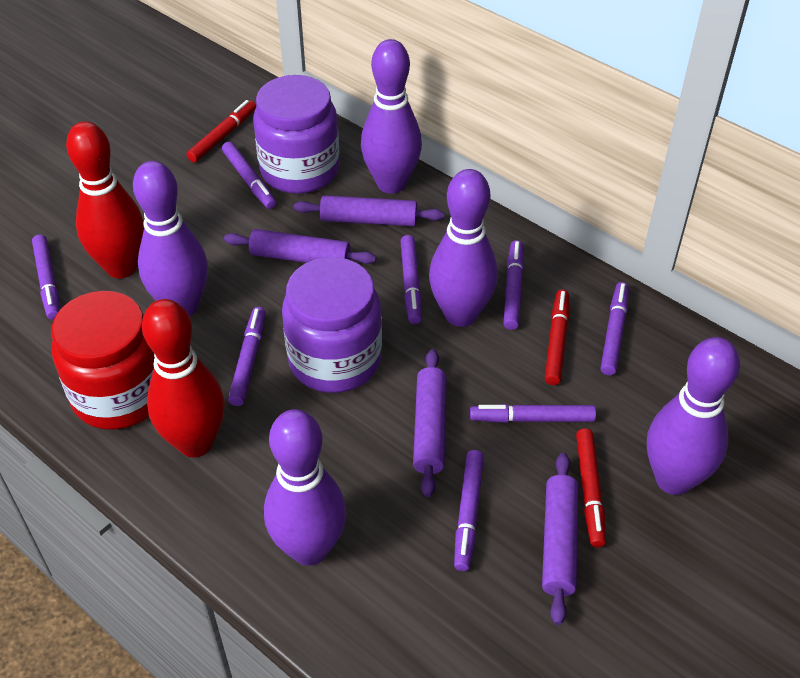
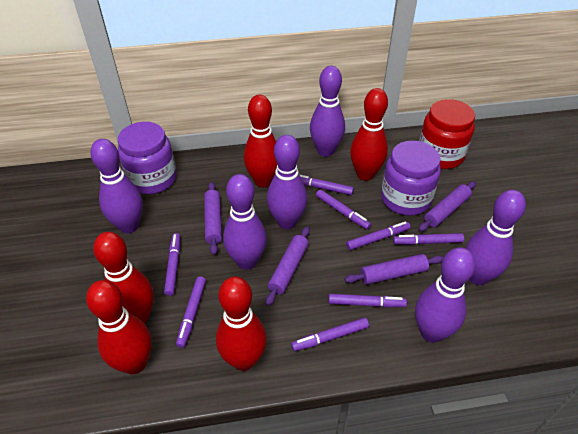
purple bowling pin: [133,161,208,317] [264,409,346,566] [361,39,422,194] [429,169,498,327] [647,337,740,495] = 5 -> [90,139,143,233] [223,174,267,270] [267,135,307,229] [310,66,345,157] [415,247,476,343] [465,190,526,285] = 6
red bowling pin: [66,121,144,278] [142,299,225,457] = 2 -> [86,280,152,374] [93,232,154,323] [216,276,267,371] [244,95,277,187] [350,88,388,181] = 5
red marker: [187,100,256,163] [545,289,569,385] [576,428,606,547] = 3 -> none = 0

